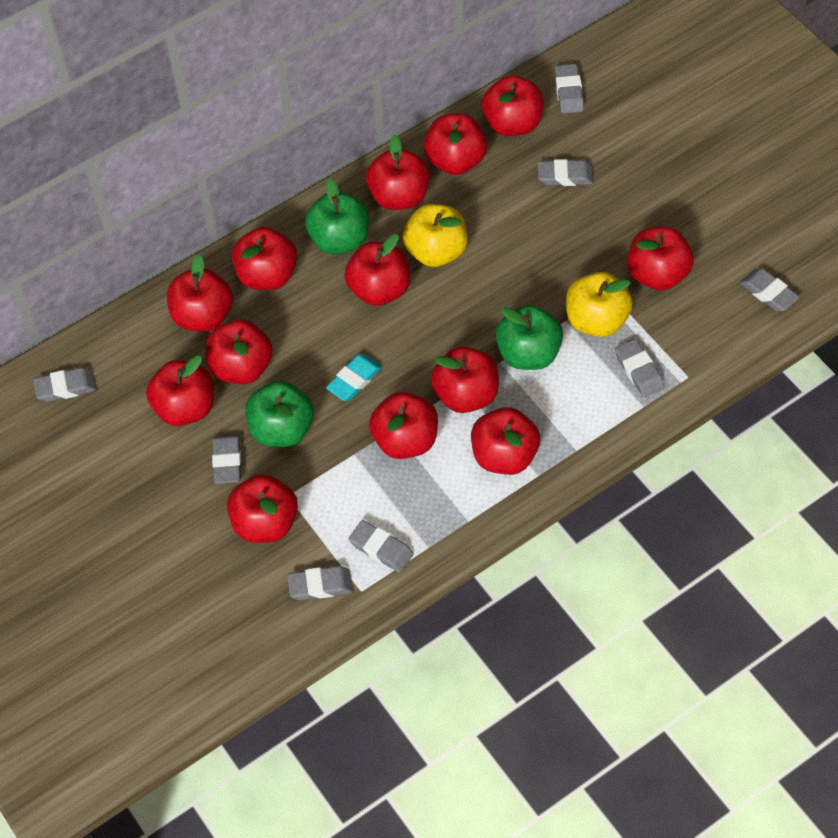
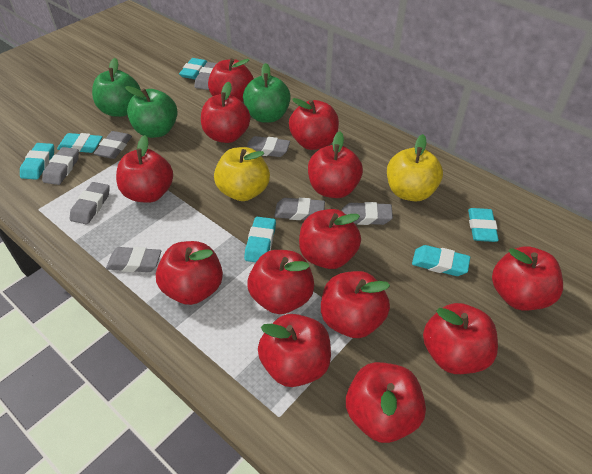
turquoise eraser: [326,354,382,401] = 1 -> [20,143,54,180] [57,133,103,153] [179,58,207,79] [244,217,276,262] [412,245,470,276] [468,208,499,242] = 6

